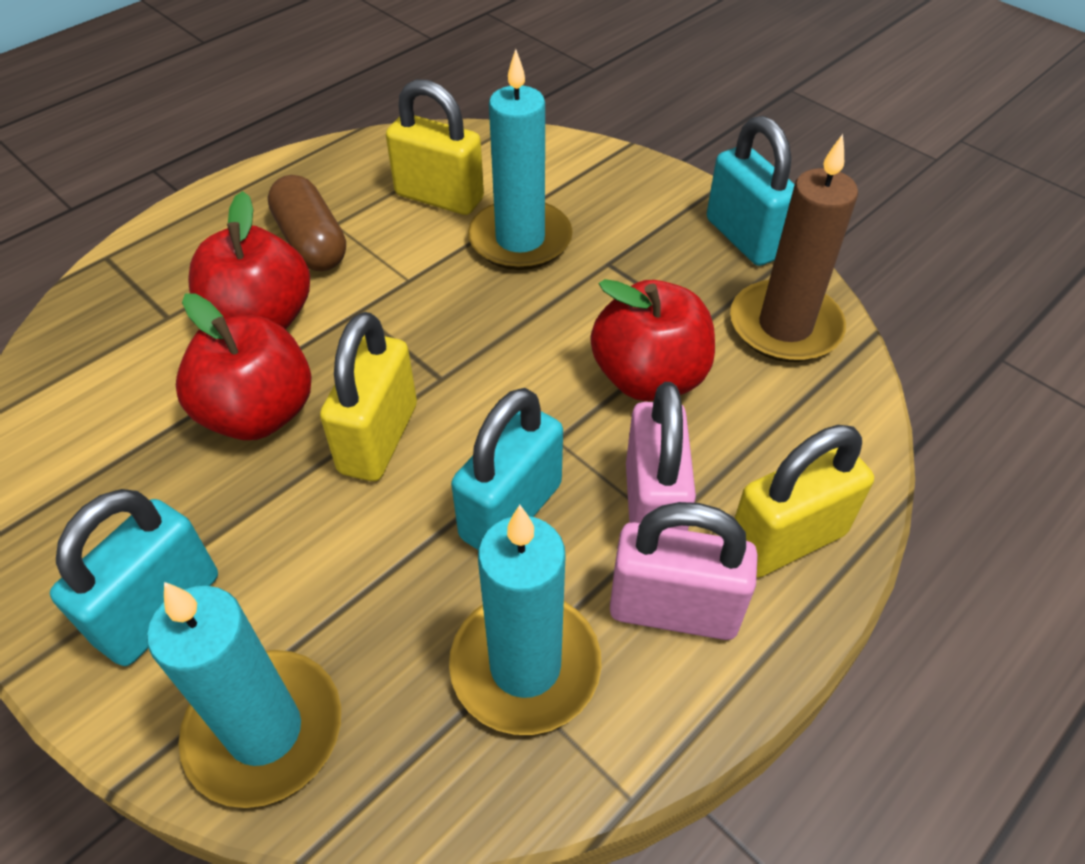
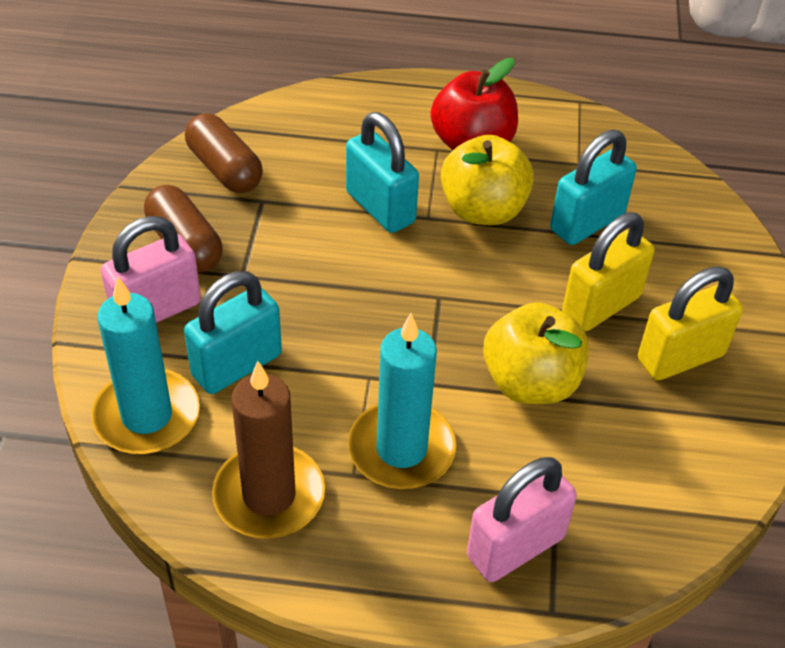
brown capsule: [268,175,346,271] = 1 -> [144,185,223,273] [185,113,263,193] = 2
red apple: [176,293,312,440] [188,191,310,329] [591,279,715,401] = 3 -> [431,58,518,150] = 1
turquoise candle: [147,582,341,808] [449,505,602,735] [468,49,573,270] = 3 -> [91,276,200,454] [348,313,457,489] = 2
yellow apple: none = 0 -> [441,135,534,225] [483,302,589,404] = 2
yellow padlock: [320,312,417,481] [386,79,484,215] [735,425,874,578] = 3 -> [562,212,654,331] [638,266,743,380] = 2

